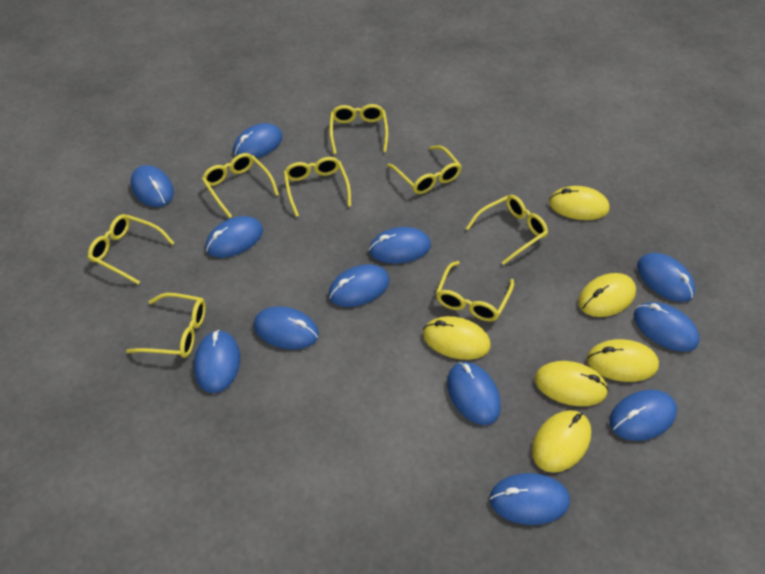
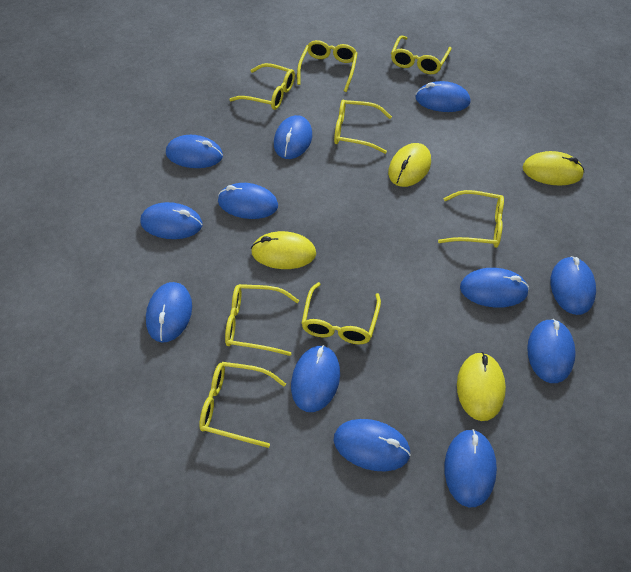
yellow mouse: [423,316,491,360] [532,410,591,473] [535,361,609,406] [549,186,610,220] [578,273,636,317] [587,339,659,382] = 6 -> [251,231,316,269] [388,143,431,187] [457,352,506,421] [523,151,584,186] = 4

